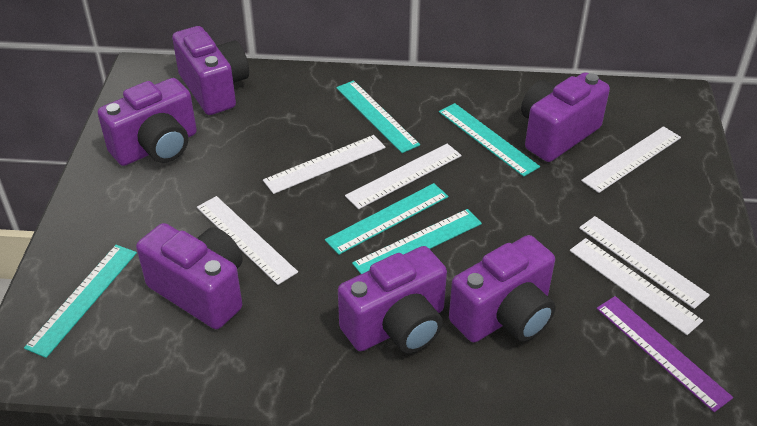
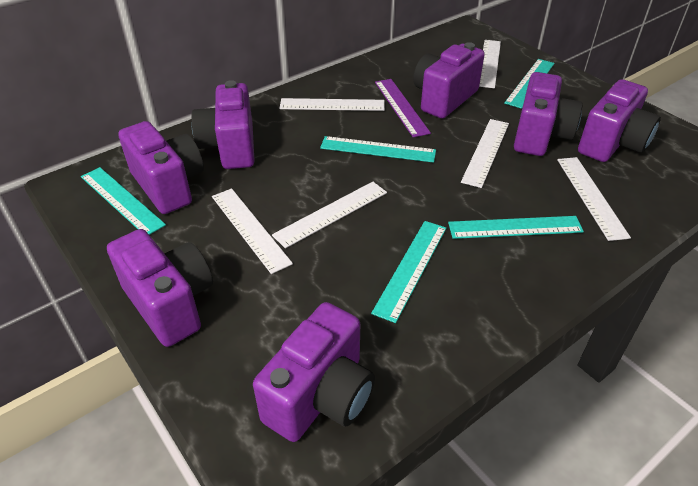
purple camera: [98,78,197,166] [136,223,243,329] [172,26,249,115] [338,246,447,353] [449,235,556,342] [521,72,610,162] = 6 -> [107,229,213,347] [118,121,204,214] [191,80,255,169] [253,302,375,442] [413,42,485,119] [514,72,583,156] [578,79,661,162] = 7

